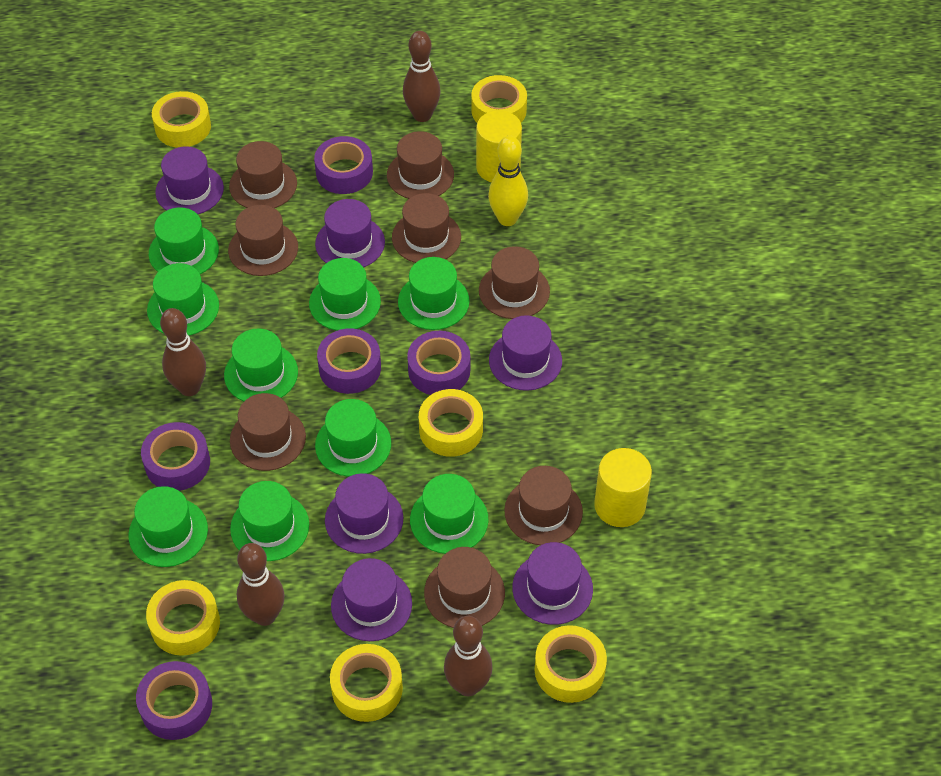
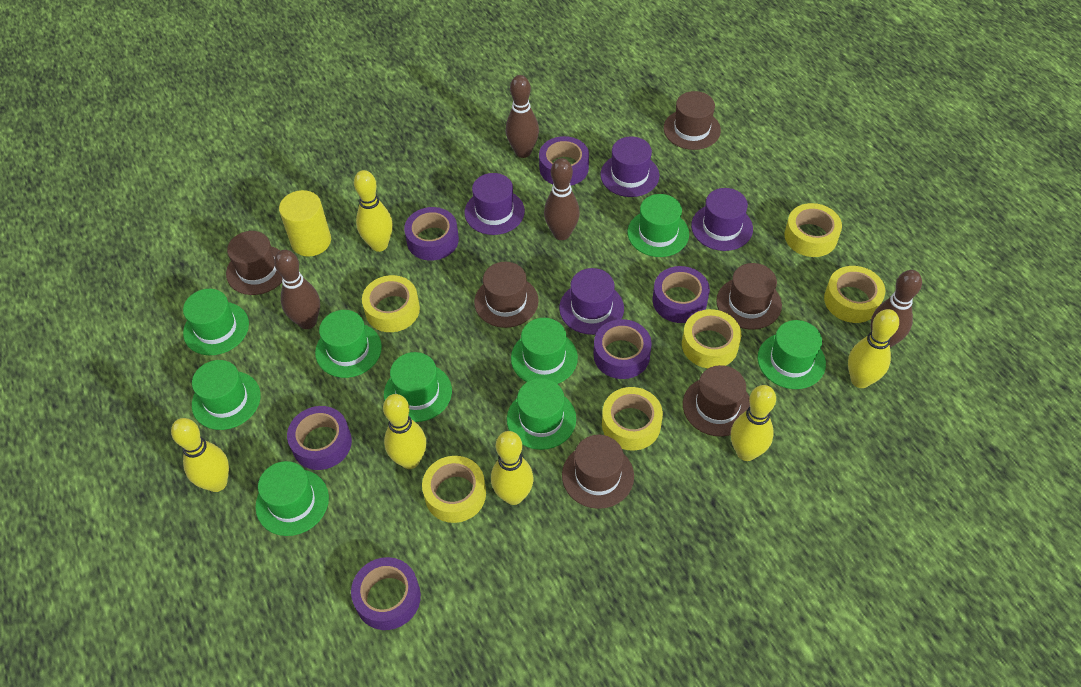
brown hat: [228,205,298,276] [229,141,297,208] [230,393,306,471] [387,131,454,199] [392,193,461,263] [424,547,505,628] [479,246,550,319] [504,466,583,545] = 8 -> [226,231,282,295] [474,262,539,328] [562,435,634,509] [664,91,721,150] [683,365,750,437] [716,263,782,330] = 6
purple hat: [155,146,224,214] [315,199,385,267] [325,473,403,554] [331,558,412,641] [489,315,562,391] [512,542,593,625] = 6 -> [464,173,525,235] [559,268,624,335] [600,136,659,197] [691,188,753,251] = 4
purple tape: [136,661,212,740] [141,422,210,491] [314,136,373,194] [317,328,381,394] [407,331,470,395] = 5 -> [287,406,352,470] [351,557,421,630] [404,207,459,261] [539,136,589,186] [594,319,652,379] [653,266,710,323] = 6
yellow bowling pin: [488,136,528,226] = 1 -> [171,418,229,492] [354,170,393,252] [383,394,426,469] [491,431,533,505] [731,385,776,461] [848,309,899,388] = 6
yellow cylinder: [476,110,522,182] [594,448,652,527] = 2 -> [279,190,331,257] = 1

